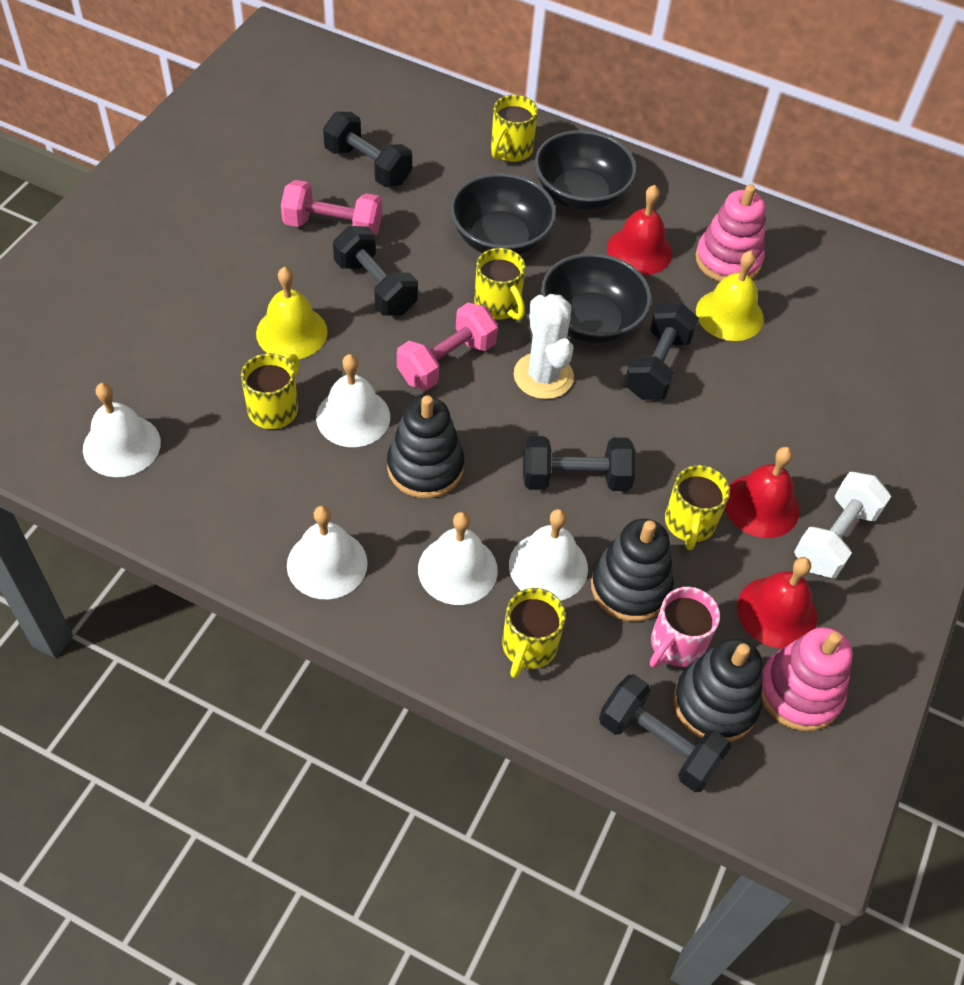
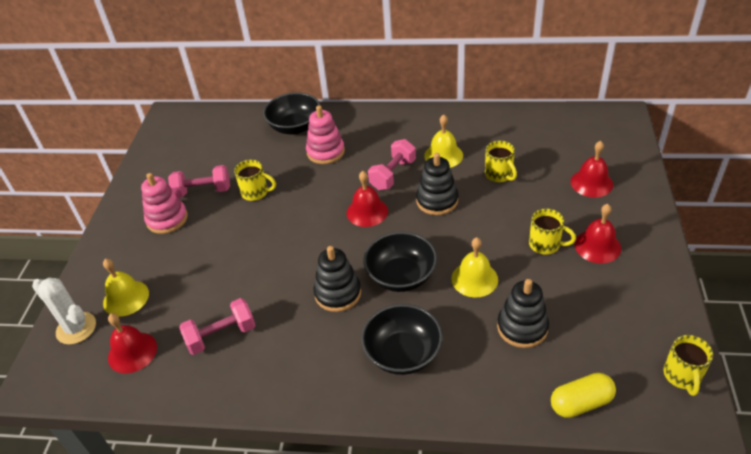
black dumbbell: [323,112,412,187] [333,226,418,316] [523,436,636,491] [599,674,731,792] [624,303,699,400] = 5 -> none = 0
pink dumbbell: [281,180,382,235] [397,303,498,391] = 2 -> [168,165,230,198] [179,298,255,355] [368,139,416,190] = 3
pink mug: [650,587,720,668] = 1 -> none = 0
red bell: [607,185,672,275] [725,447,799,538] [737,557,817,649] = 3 -> [108,313,157,374] [347,171,388,227] [571,141,613,197] [574,204,621,263] = 4
white bell: [83,383,161,477] [287,506,368,599] [316,354,390,447] [418,512,498,605] [509,509,588,601] = 5 -> none = 0
white dumbbell: [794,472,891,578] = 1 -> none = 0
yellow bell: [256,267,328,359] [696,251,764,341] = 2 -> [103,259,149,317] [424,114,463,168] [451,237,498,298] = 3
yellow capsule: none = 0 -> [551,373,616,418] = 1
yellow mug: [241,353,299,429] [474,248,525,320] [491,95,538,162] [502,588,566,678] [665,465,730,550] = 5 -> [234,160,276,201] [485,141,517,182] [529,208,576,254] [663,335,713,396] = 4

